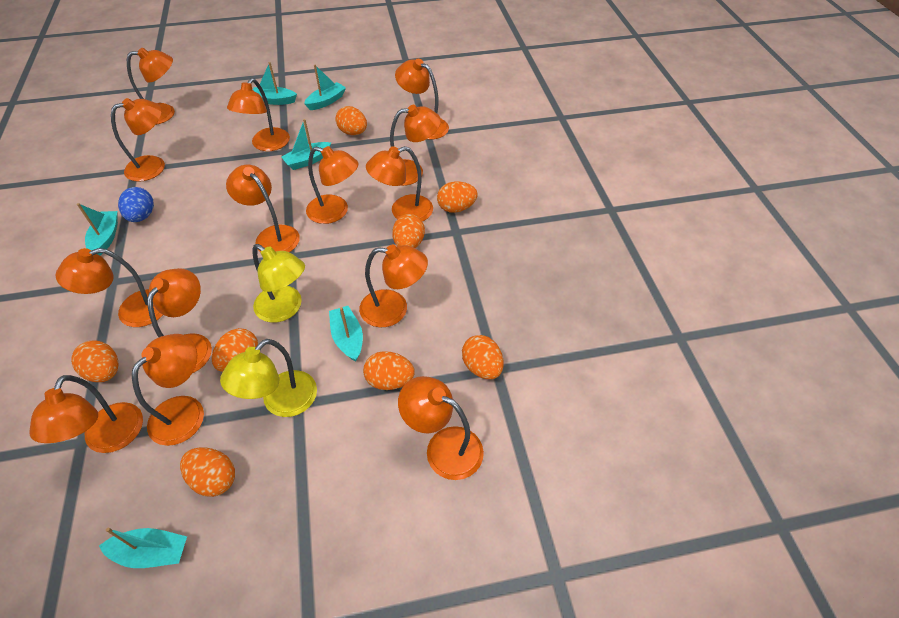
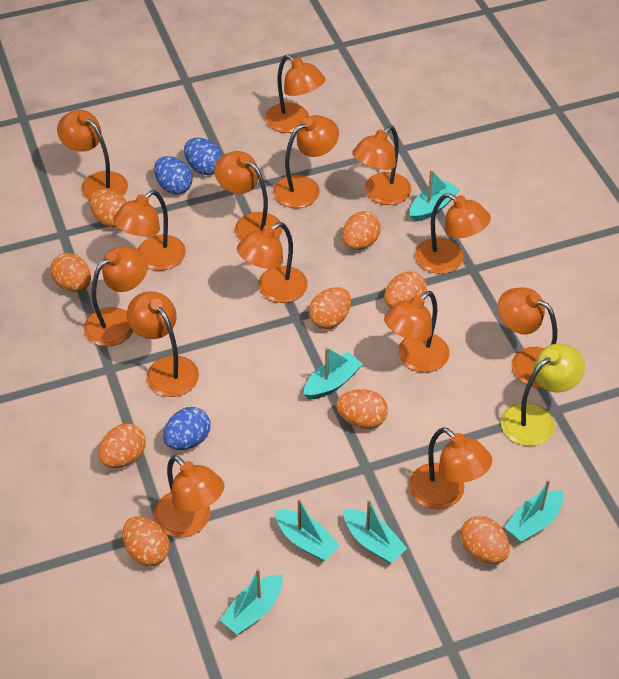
blue egg: [118,187,154,222] = 1 -> [154,156,193,195] [163,407,211,450] [184,137,222,175] = 3
orange egg: [71,341,119,382] [180,447,235,497] [212,328,258,372] [335,106,367,135] [363,351,415,390] [392,214,425,248] [437,181,477,213] [462,335,504,379] = 8 -> [50,253,91,292] [89,189,127,227] [99,423,146,468] [122,516,170,566] [309,287,351,329] [336,389,388,429] [342,211,381,250] [384,272,427,308] [460,516,510,564] = 9
yellow lamp: [220,339,317,417] [253,244,305,323] = 2 -> [501,344,585,446] = 1

